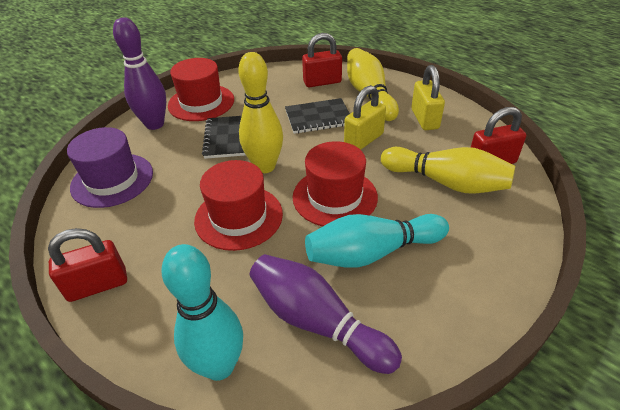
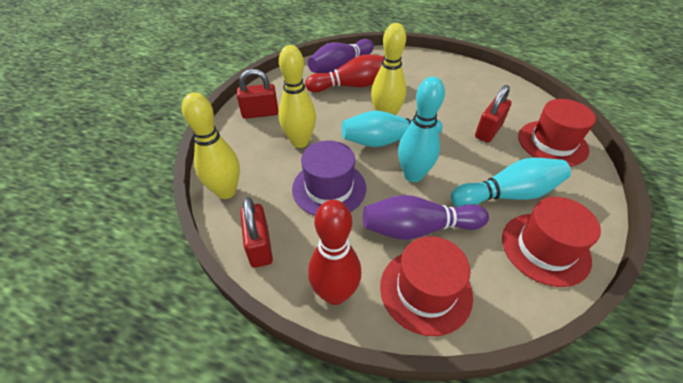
black notebook: [202,116,246,159] [285,98,350,134] = 2 -> none = 0
red bowling pin: none = 0 -> [305,54,384,92] [308,200,361,305] = 2
turquoise bowling pin: [161,244,243,381] [305,214,449,268] = 2 -> [342,110,443,147] [398,77,445,182] [451,158,571,207] = 3
yellow padlock: [344,85,386,150] [411,65,445,130] = 2 -> none = 0

